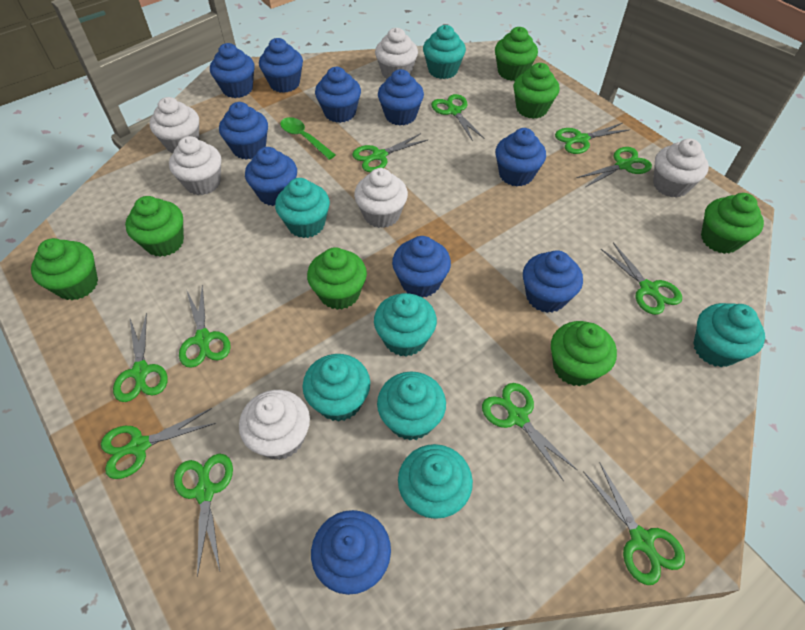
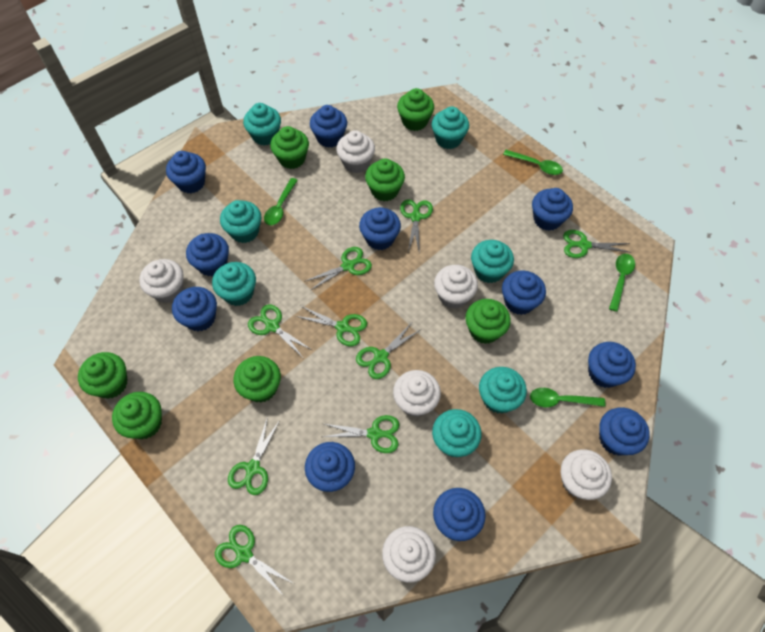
blue cupcake: [210,43,255,98] [219,102,268,160] [245,147,297,206] [259,38,303,93] [311,510,391,595] [315,67,361,123] [378,69,424,126] [392,236,451,297] [495,128,546,186] [523,250,583,313] = 10 -> [166,151,206,193] [172,287,217,331] [186,233,229,276] [305,442,355,492] [310,105,347,148] [359,207,401,250] [433,488,486,541] [502,271,546,315] [532,188,573,231] [588,342,636,388] [599,407,650,456] = 11
green scissors: [101,408,216,479] [113,313,168,402] [174,454,233,577] [179,285,231,368] [352,133,428,172] [431,94,484,141] [482,383,578,481] [555,123,631,154] [577,147,652,187] [583,463,685,585] [601,242,682,315] = 11 -> [215,525,293,596] [228,416,280,495] [248,305,312,358] [296,306,367,346] [304,247,372,291] [323,415,399,453] [356,323,420,379] [400,199,433,254] [563,230,631,258] = 9
green spoon: [280,117,335,160] = 1 -> [264,178,298,225] [503,150,563,175] [530,388,605,407] [609,254,635,312] = 4

